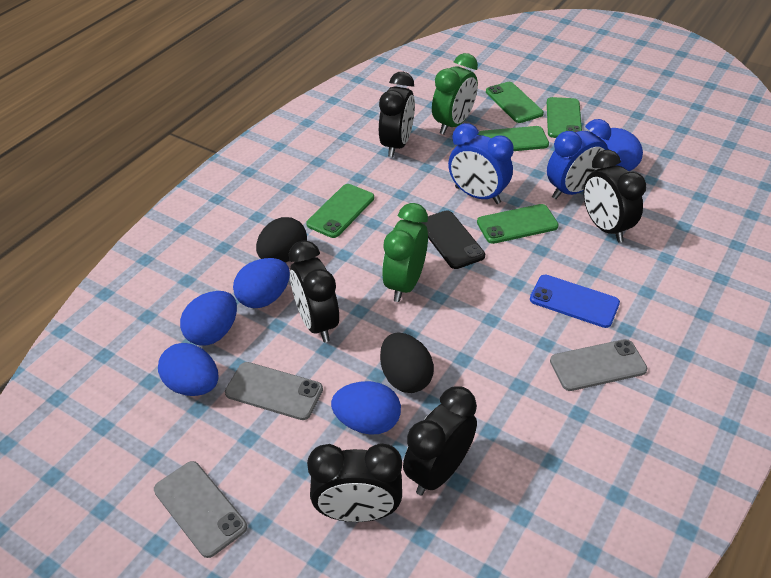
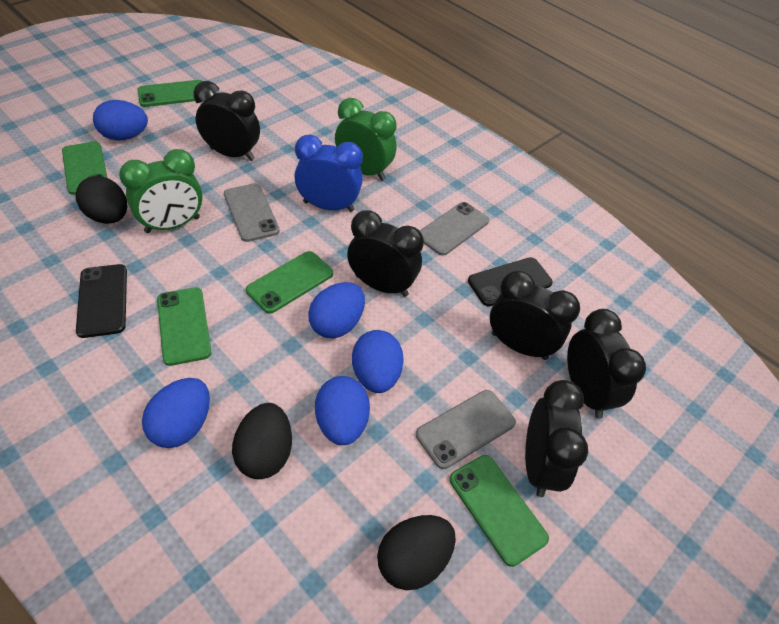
black egg: [256,217,307,263] [380,332,434,393] = 2 -> [75,176,127,224] [232,403,292,479] [377,515,456,590] = 3
black phone: [420,210,485,269] = 1 -> [76,264,127,338] [468,257,553,307] = 2
blue clock: [448,123,514,204] [547,119,611,199] = 2 -> [294,135,363,212] = 1
blue phone: [530,275,620,328] = 1 -> none = 0

